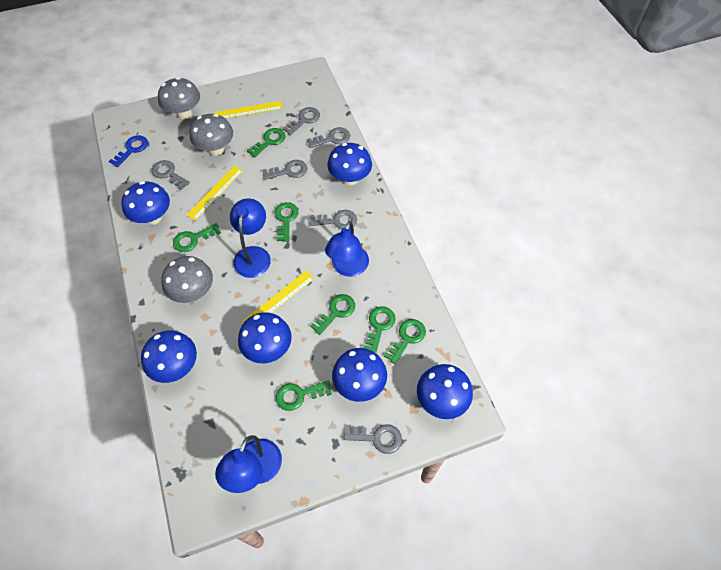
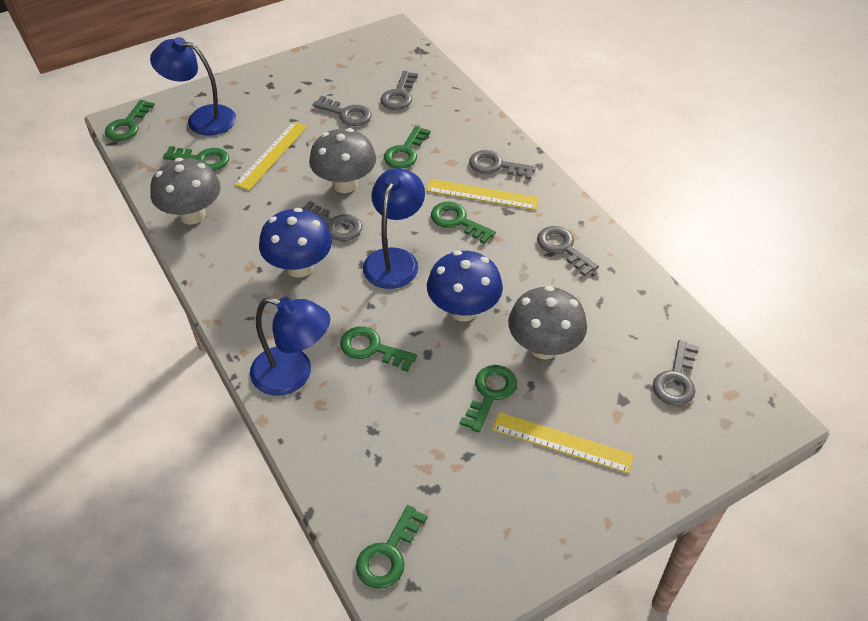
blue key: [109,135,148,167] = 1 -> none = 0
blue mushroom: [121,181,170,225] [141,330,197,383] [238,312,292,363] [327,143,372,185] [332,348,387,402] [417,364,473,419] = 6 -> [259,208,332,278] [427,250,503,322] = 2

